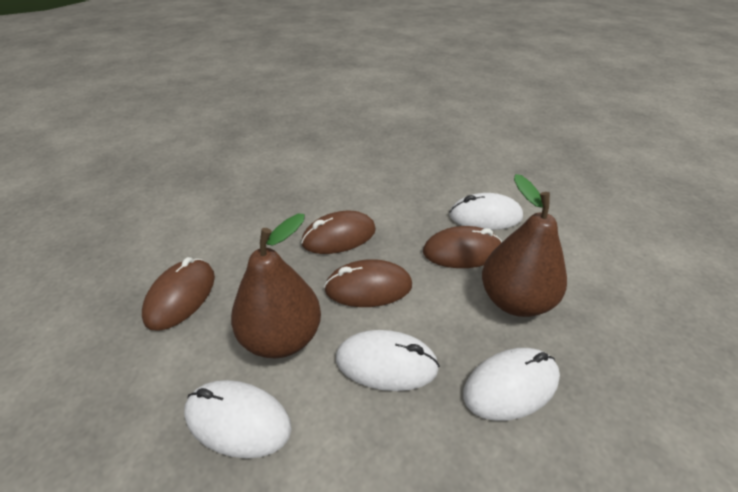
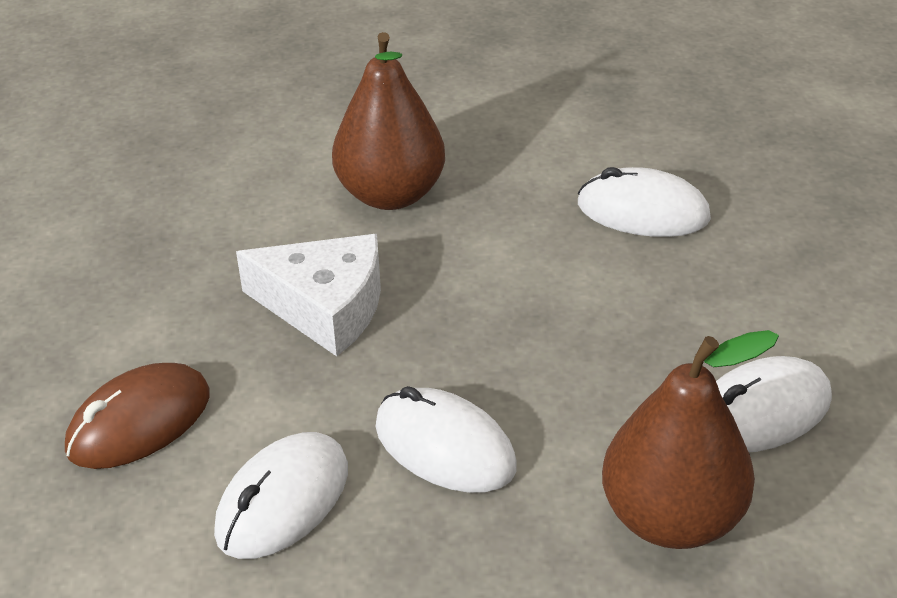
brown mouse: [142,257,215,331] [301,211,376,254] [324,259,412,307] [423,226,502,268] = 4 -> [65,363,210,469] = 1
white cheese: none = 0 -> [236,234,381,356] = 1

